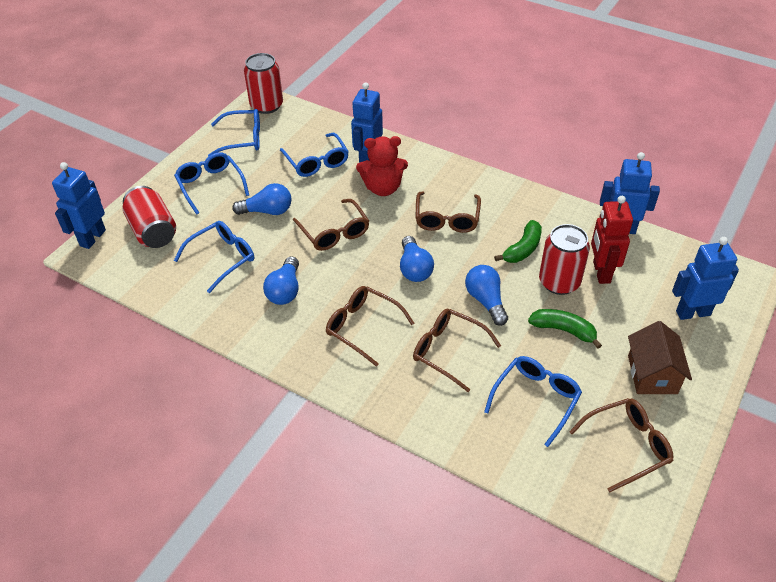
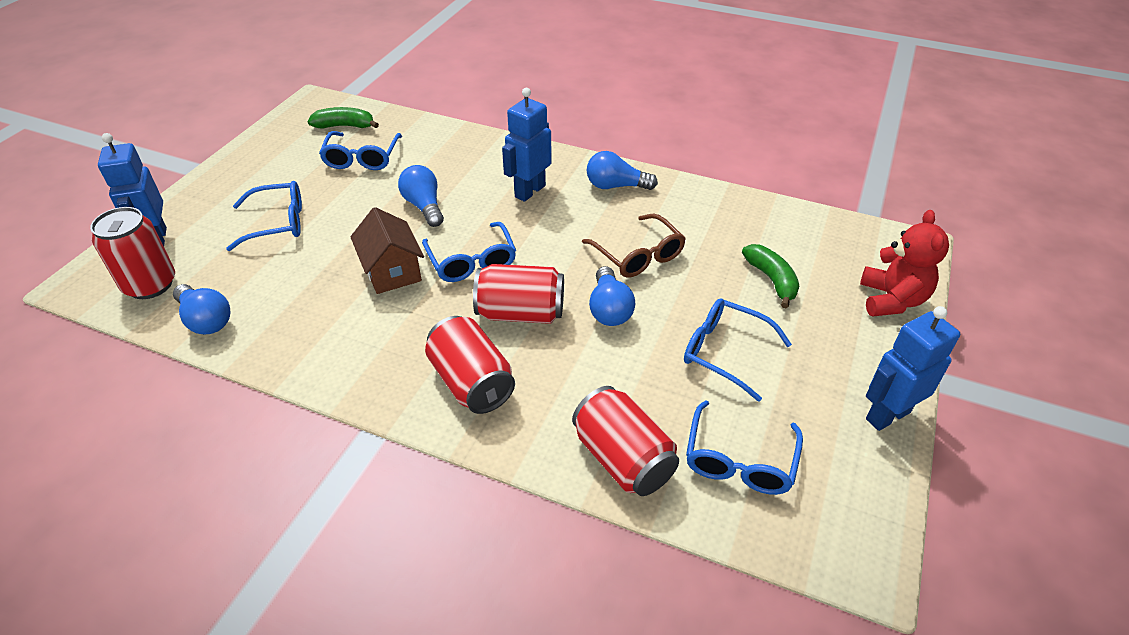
blue robot: [52,162,106,249] [351,82,383,163] [600,152,660,234] [672,237,739,320] = 4 -> [98,133,167,246] [502,88,552,202] [866,306,960,431] = 3
brown glasses: [293,199,369,251] [326,286,414,367] [413,309,501,392] [415,191,481,233] [569,398,674,492] = 5 -> [582,214,686,278] = 1
red can: [123,186,176,248] [244,53,283,114] [539,224,590,295] = 3 -> [90,207,175,299] [425,316,515,414] [473,264,564,324] [572,386,679,496] = 4
red robot: [591,196,633,284] = 1 -> none = 0

